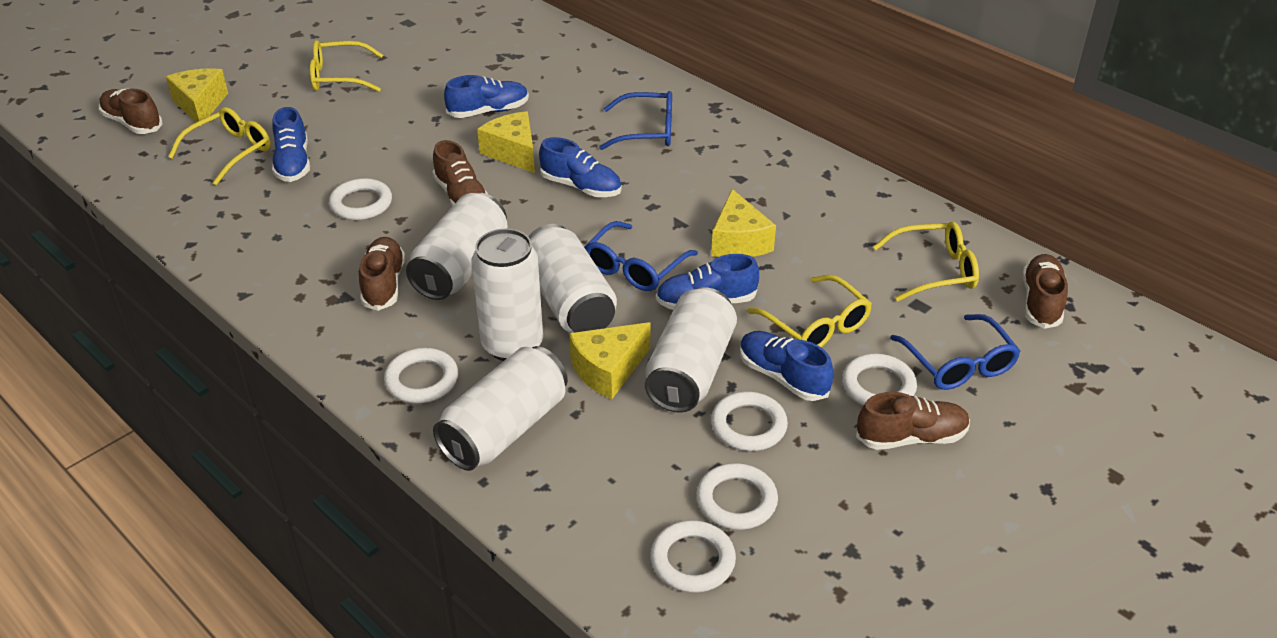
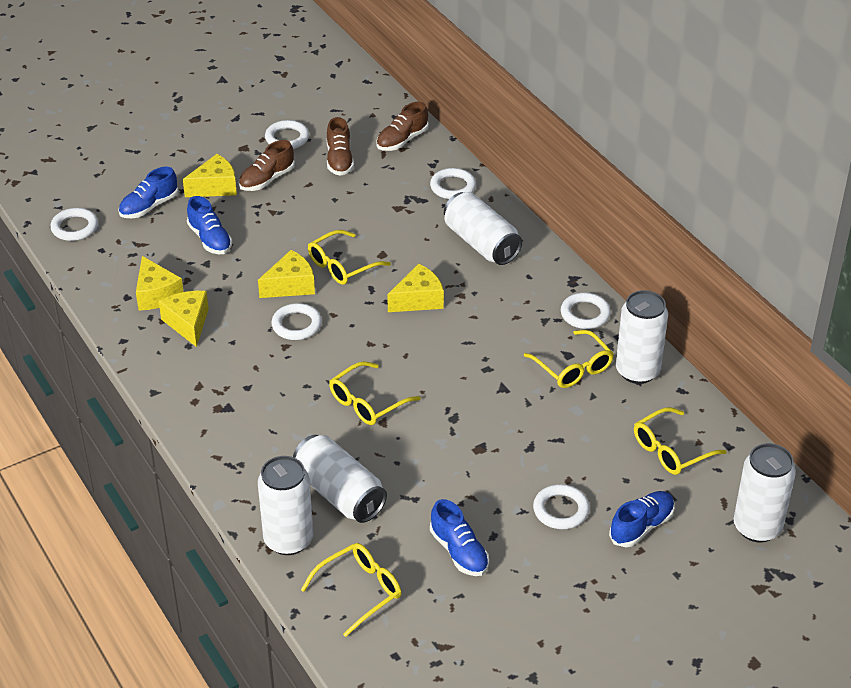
blue glasses: [584,221,698,291] [599,91,672,150] [890,314,1021,390] = 3 -> none = 0
blue shoe: [272,107,310,182] [444,75,529,118] [539,137,622,197] [656,254,759,310] [740,331,833,401] = 5 -> [118,166,178,218] [187,196,232,254] [430,499,489,576] [609,491,675,547] = 4
brown shoe: [99,88,163,134] [359,237,405,311] [433,140,488,206] [856,392,970,450] [1022,254,1068,329] = 5 -> [239,140,295,191] [327,117,354,176] [376,102,429,151] = 3
yellow cheese: [166,68,228,126] [477,111,535,173] [569,322,651,399] [711,189,776,257] = 4 -> [136,256,184,310] [159,291,209,347] [183,154,237,197] [258,250,315,298] [387,264,444,312] = 5
yellow glasses: [168,107,271,185] [310,40,383,92] [747,275,872,347] [873,222,979,301] = 4 -> [301,543,401,637] [308,230,391,285] [329,361,421,425] [524,330,614,388] [634,407,727,475] = 5

